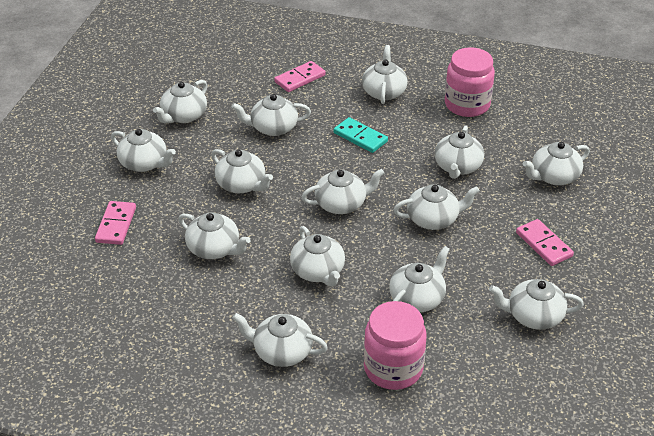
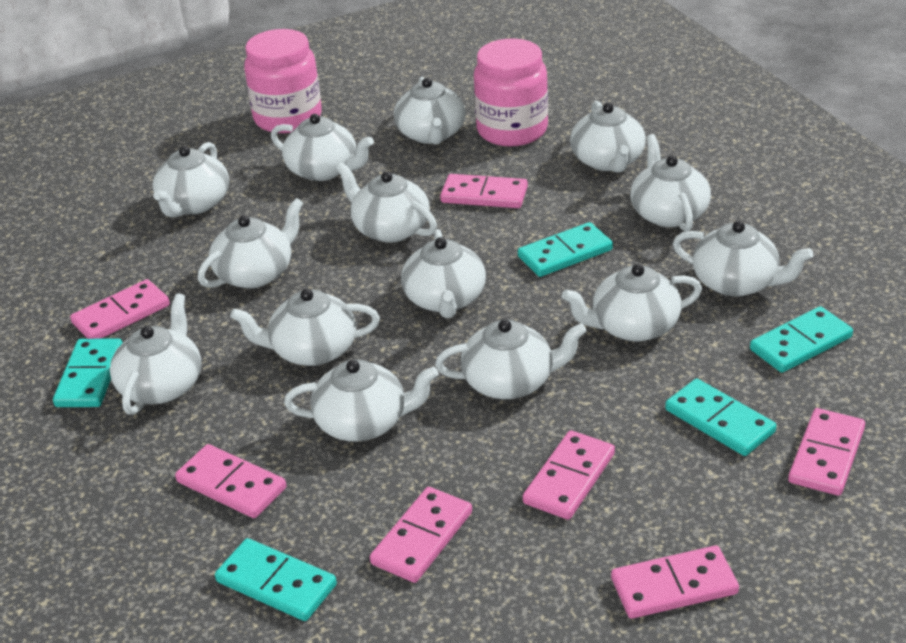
pink domino: [95,201,136,245] [274,61,326,92] [516,219,574,266] = 3 -> [70,279,170,339] [175,444,286,518] [370,487,472,583] [440,174,528,208] [523,430,615,520] [611,545,739,619] [788,408,865,496] = 7
turquoise domino: [334,117,388,153] = 1 -> [53,338,123,407] [215,538,337,621] [518,222,613,277] [665,379,776,456] [750,306,853,373] = 5

